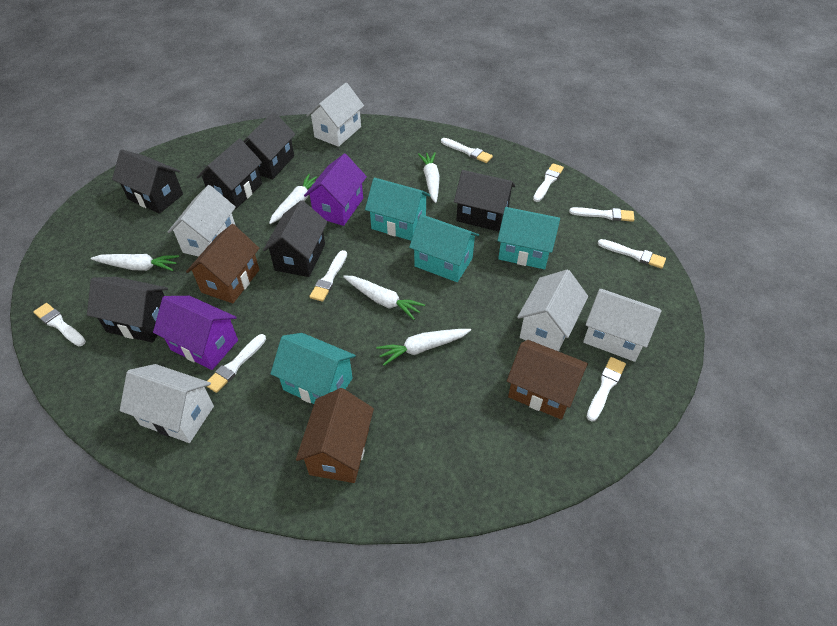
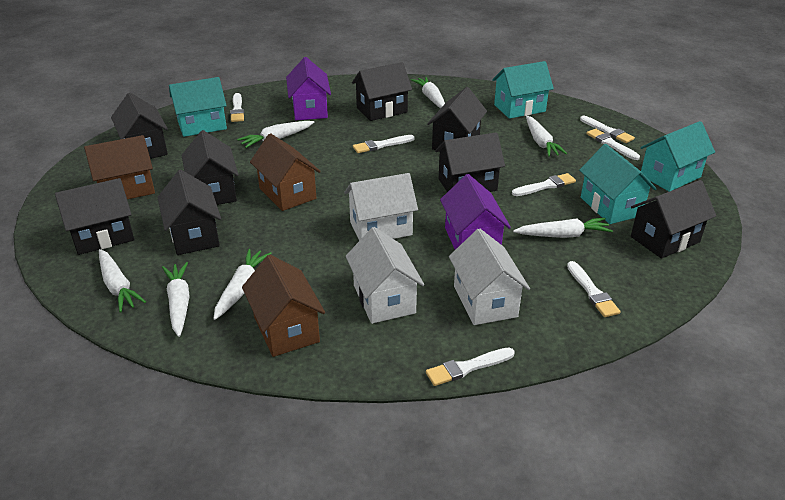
black house: [87,277,168,343] [112,149,183,214] [197,138,262,209] [243,112,295,179] [263,200,327,277] [454,170,515,232] = 6 -> [55,178,135,255] [111,93,168,159] [157,170,221,255] [182,130,239,205] [352,62,412,121] [427,87,487,150] [435,132,505,192] [631,180,716,259] = 8
white brush: [33,303,86,346] [206,334,266,393] [309,250,347,302] [441,138,493,163] [533,163,564,202] [569,207,634,222] [587,357,626,422] [598,239,666,269] = 8 -> [230,93,244,122] [353,135,414,153] [426,348,515,386] [512,173,576,196] [567,261,620,317] [580,116,635,143] [586,129,640,160] = 7
white carrot: [91,254,179,271] [269,174,317,224] [343,275,425,320] [376,329,471,366] [418,152,440,203] = 5 -> [99,249,146,313] [162,262,190,337] [213,249,272,320] [237,121,314,148] [411,77,445,108] [513,218,613,238] [526,116,567,157] = 7
white house: [120,364,214,443] [168,185,236,257] [306,83,364,147] [517,269,588,352] [583,289,662,362] = 5 -> [345,173,418,241] [346,227,424,324] [449,228,530,325] = 3

